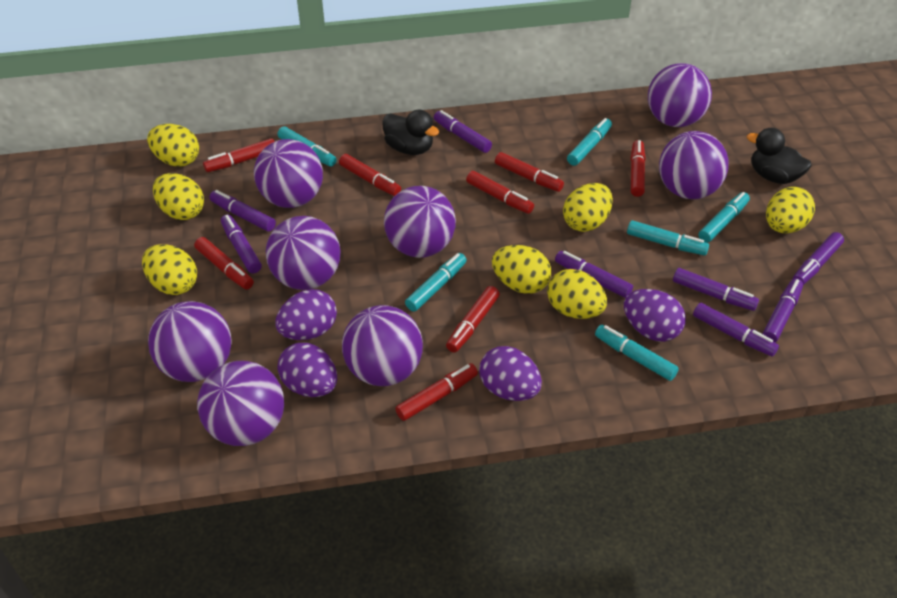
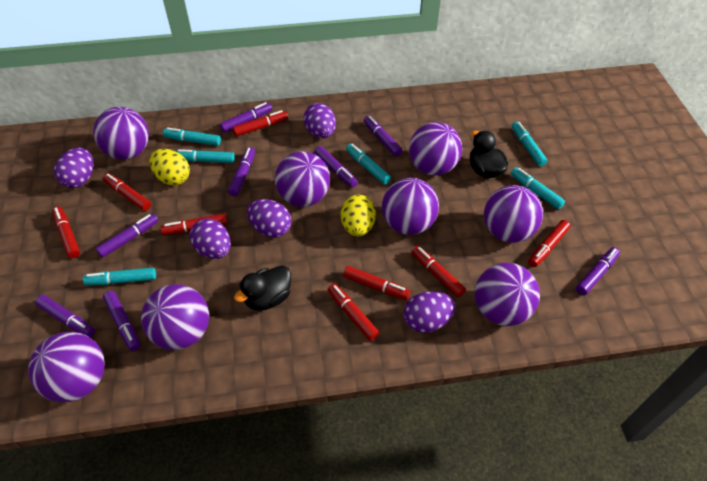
purple egg: [276,289,337,340] [278,343,337,397] [479,346,542,401] [624,289,686,342] = 4 -> [54,147,94,188] [190,218,231,259] [247,199,291,238] [303,103,336,138] [404,292,456,333] = 5
yellow egg: [142,244,197,295] [147,124,199,167] [153,173,204,220] [492,245,551,294] [547,269,607,319] [563,183,613,232] [766,187,815,233] = 7 -> [149,149,190,185] [341,195,376,237] = 2

